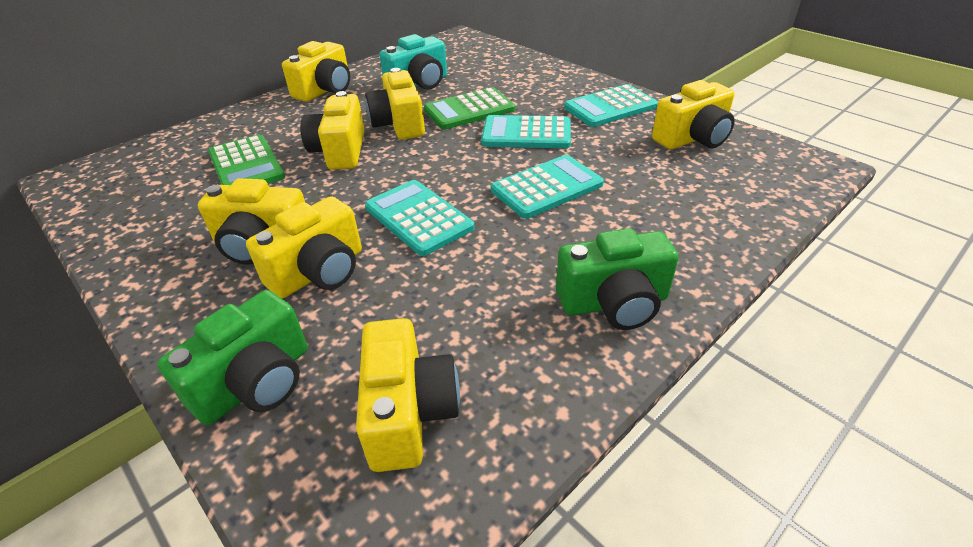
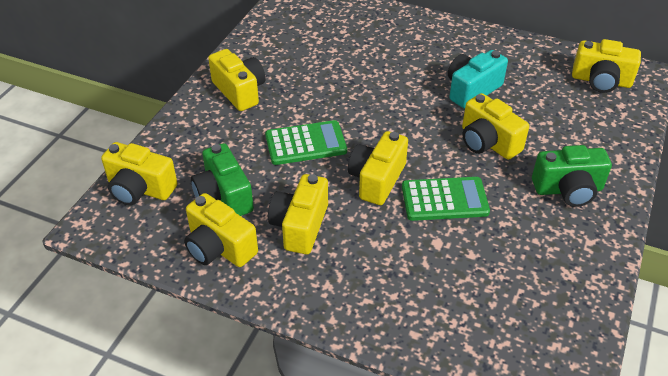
turquoise calculator: [365,180,475,256] [481,115,571,148] [491,155,604,219] [564,84,658,127] = 4 -> none = 0

